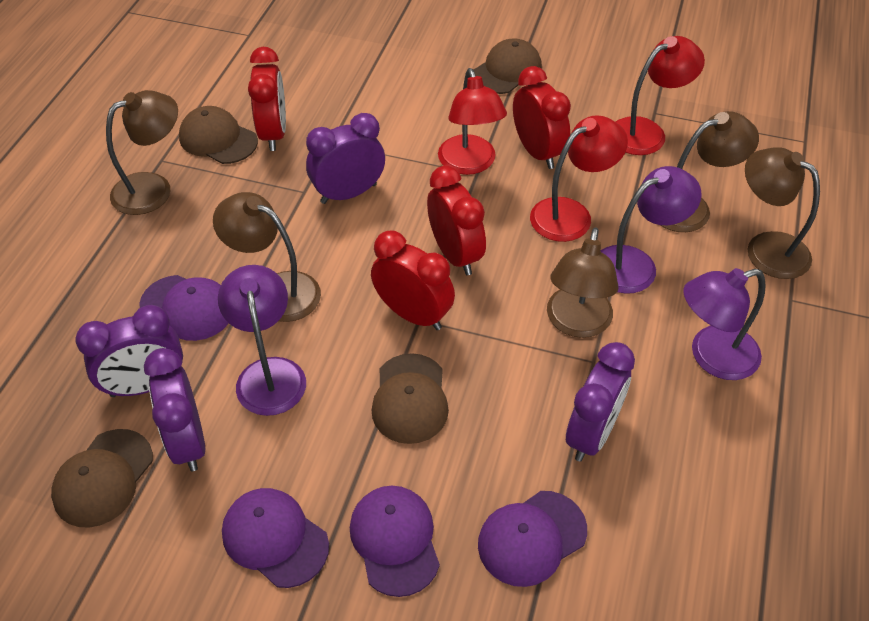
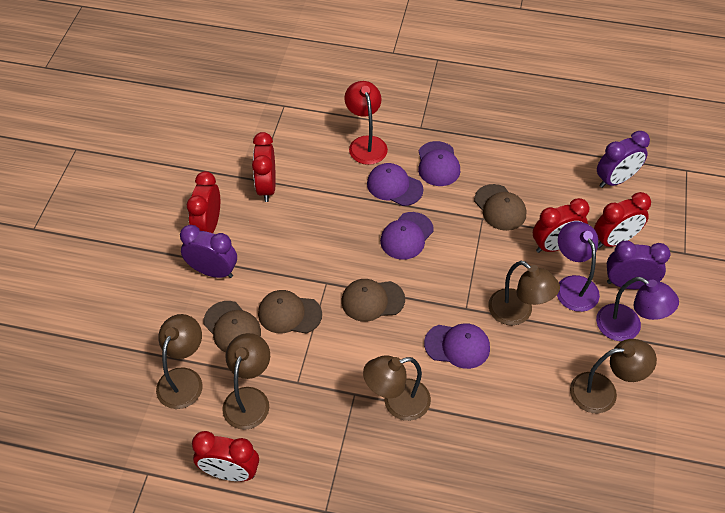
purple clock: [75,305,183,397] [144,348,205,471] [306,113,385,204] [566,342,635,462] = 4 -> [180,225,237,278] [597,131,650,188] [607,241,671,289] = 3
purple lamp: [218,265,306,416] [601,166,702,294] [683,268,766,380] = 3 -> [557,221,600,312] [596,277,679,341] = 2
red clock: [248,47,286,151] [371,230,455,330] [427,165,486,275] [513,66,571,169] = 4 -> [187,171,220,233] [192,431,259,481] [252,132,276,202] [533,198,589,253] [594,192,651,248] = 5
red lamp: [438,68,507,175] [530,115,628,242] [616,36,705,155] = 3 -> [344,81,388,165] = 1

